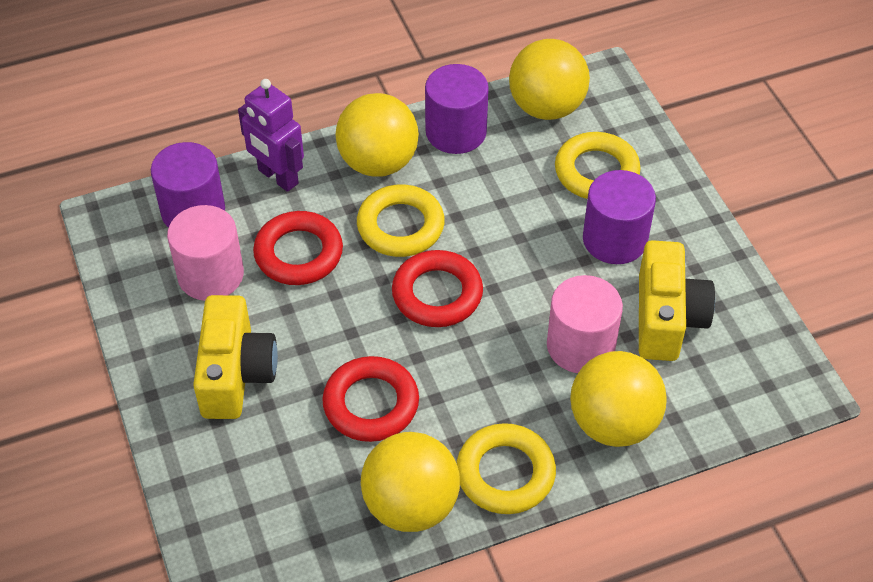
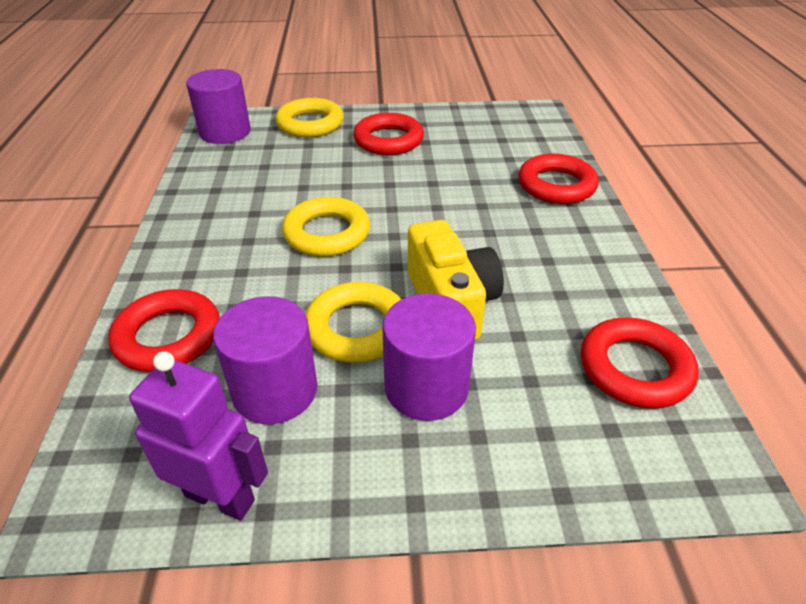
pink cylinder: [167,205,244,301] [547,275,623,373] = 2 -> none = 0
red ring: [253,211,343,285] [322,356,419,442] [392,250,483,327] = 3 -> [108,289,220,372] [353,113,424,155] [518,154,599,204] [581,317,699,409] = 4
yellow ball: [335,93,419,177] [361,432,460,532] [509,39,590,120] [570,351,667,447] = 4 -> none = 0
yellow camera: [193,295,278,419] [639,240,715,361] = 2 -> [408,220,504,340] = 1

